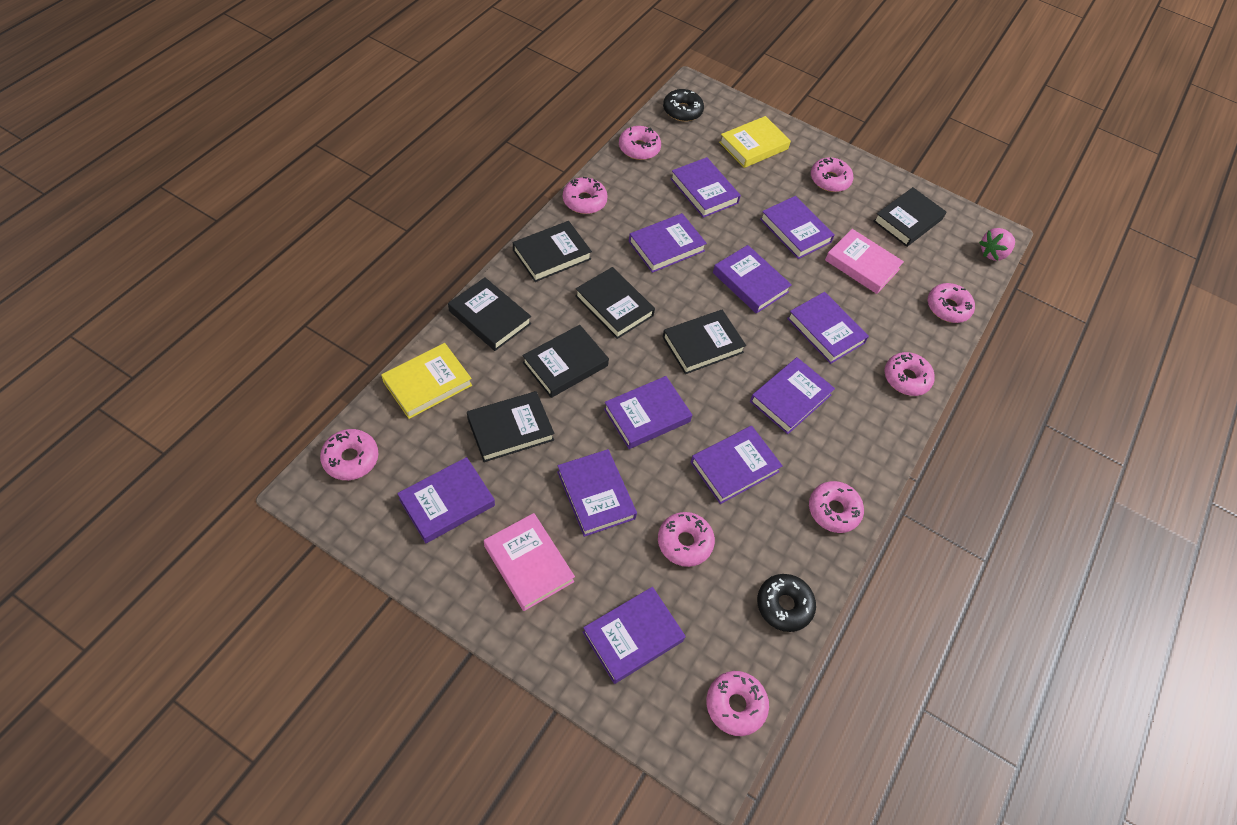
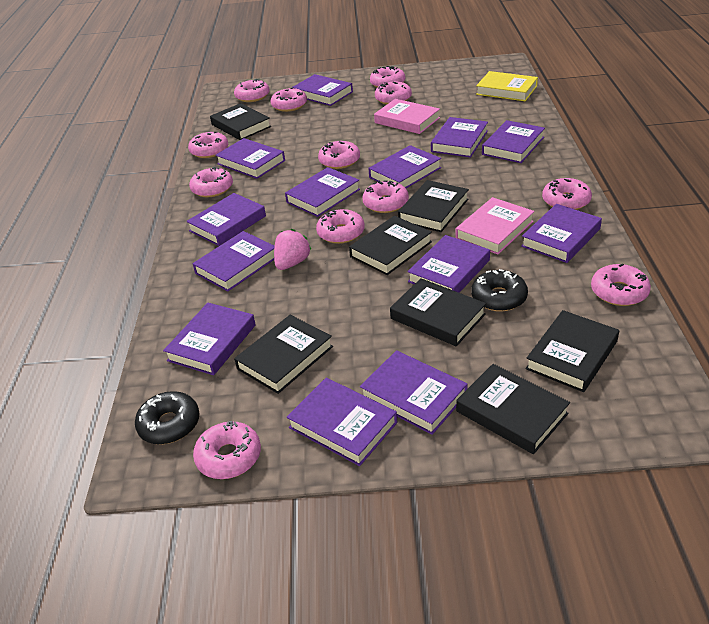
pink donut: [320,429,378,480] [563,177,608,214] [619,126,661,160] [658,512,715,567] [706,671,769,736] [809,481,864,533] [811,157,853,192] [885,352,935,396] [928,283,975,323] = 9 -> [188,132,228,158] [189,167,233,197] [193,421,261,479] [234,79,270,102] [270,88,307,112] [316,209,365,244] [318,141,360,169] [362,180,409,213] [370,66,405,88] [375,82,412,105] [542,178,592,210] [591,264,651,306] = 12
purple book: [397,457,495,543] [557,449,637,537] [583,587,686,684] [604,376,692,449] [629,213,707,273] [670,157,741,218] [691,426,783,504] [713,245,792,314] [750,357,835,434] [760,196,835,259] [787,292,869,364] = 11 -> [163,303,256,375] [186,193,266,246] [192,231,274,292] [215,138,285,179] [285,167,360,217] [287,378,397,466] [292,74,353,106] [360,350,467,435] [368,145,441,188] [407,235,490,293] [431,117,488,158] [482,120,545,163] [521,204,602,263] = 13
yellow book: [381,343,472,419] [719,116,791,168] = 2 -> [476,71,538,101] = 1

